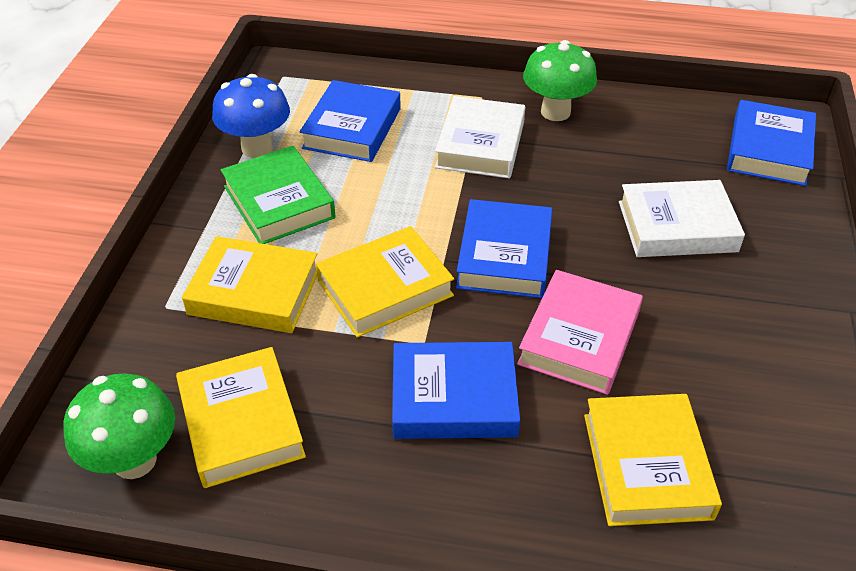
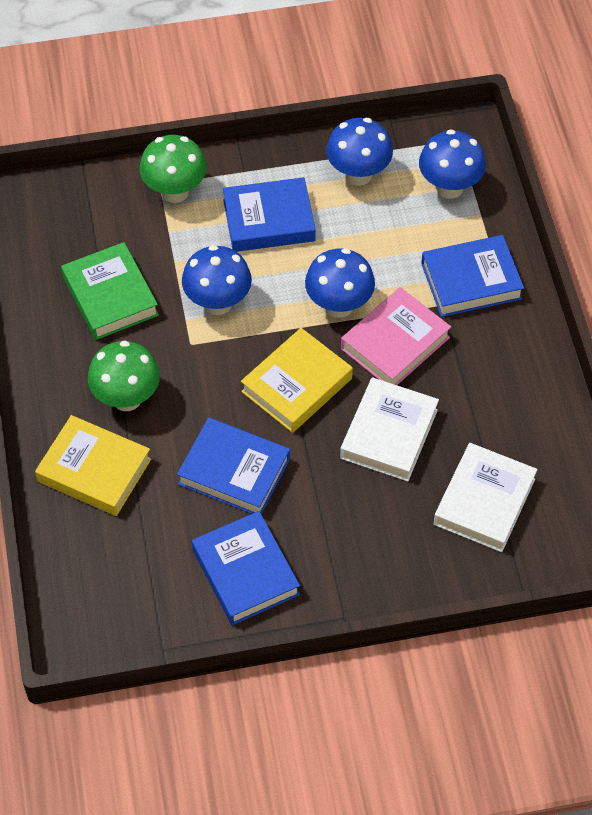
blue mushroom: [212,74,290,158] = 1 -> [182,245,252,315] [305,248,375,318] [326,118,393,186] [419,129,486,199] = 4
yellow book: [176,347,306,488] [182,236,318,333] [316,226,454,338] [584,394,722,526] = 4 -> [35,415,151,516] [241,328,353,433] = 2

